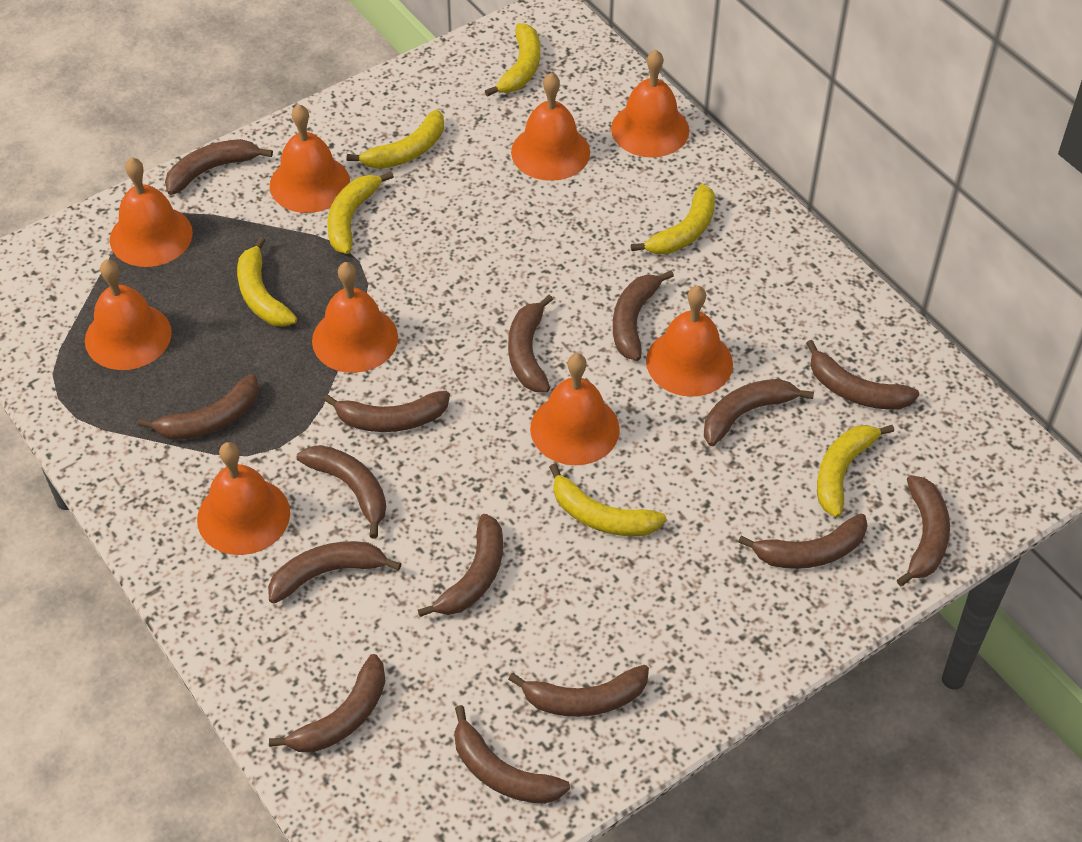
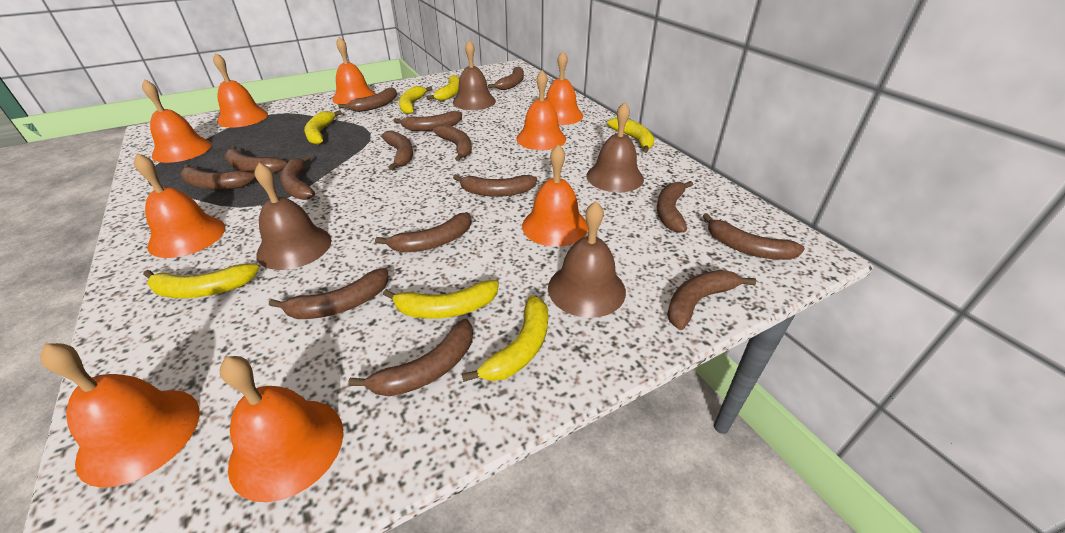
brown bell: none = 0 -> [255,163,331,270] [453,40,496,110] [548,201,626,318] [586,102,644,192] = 4

